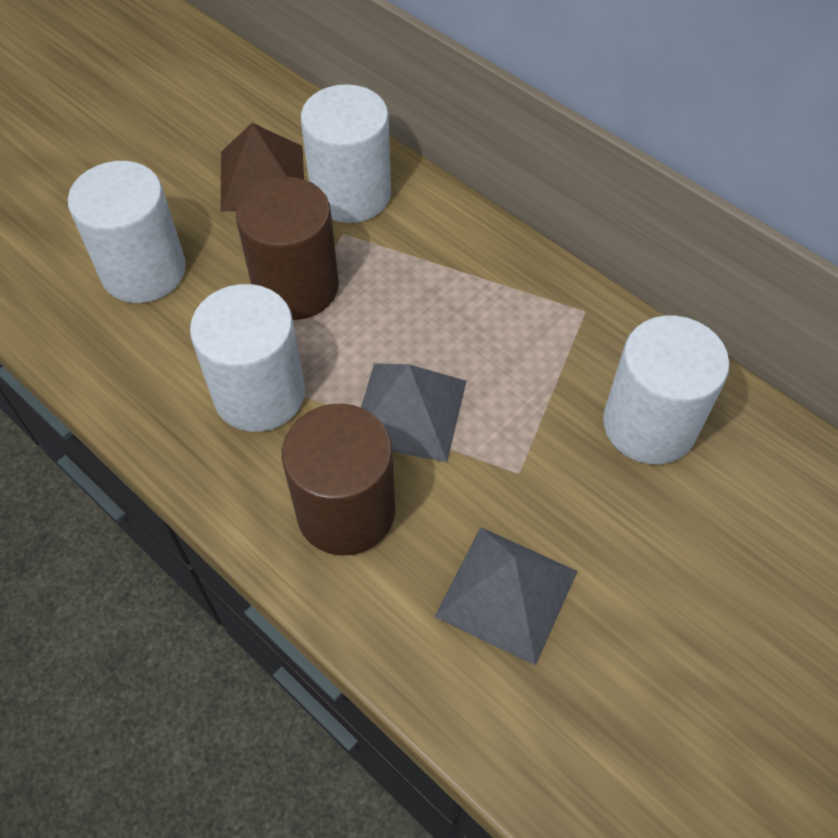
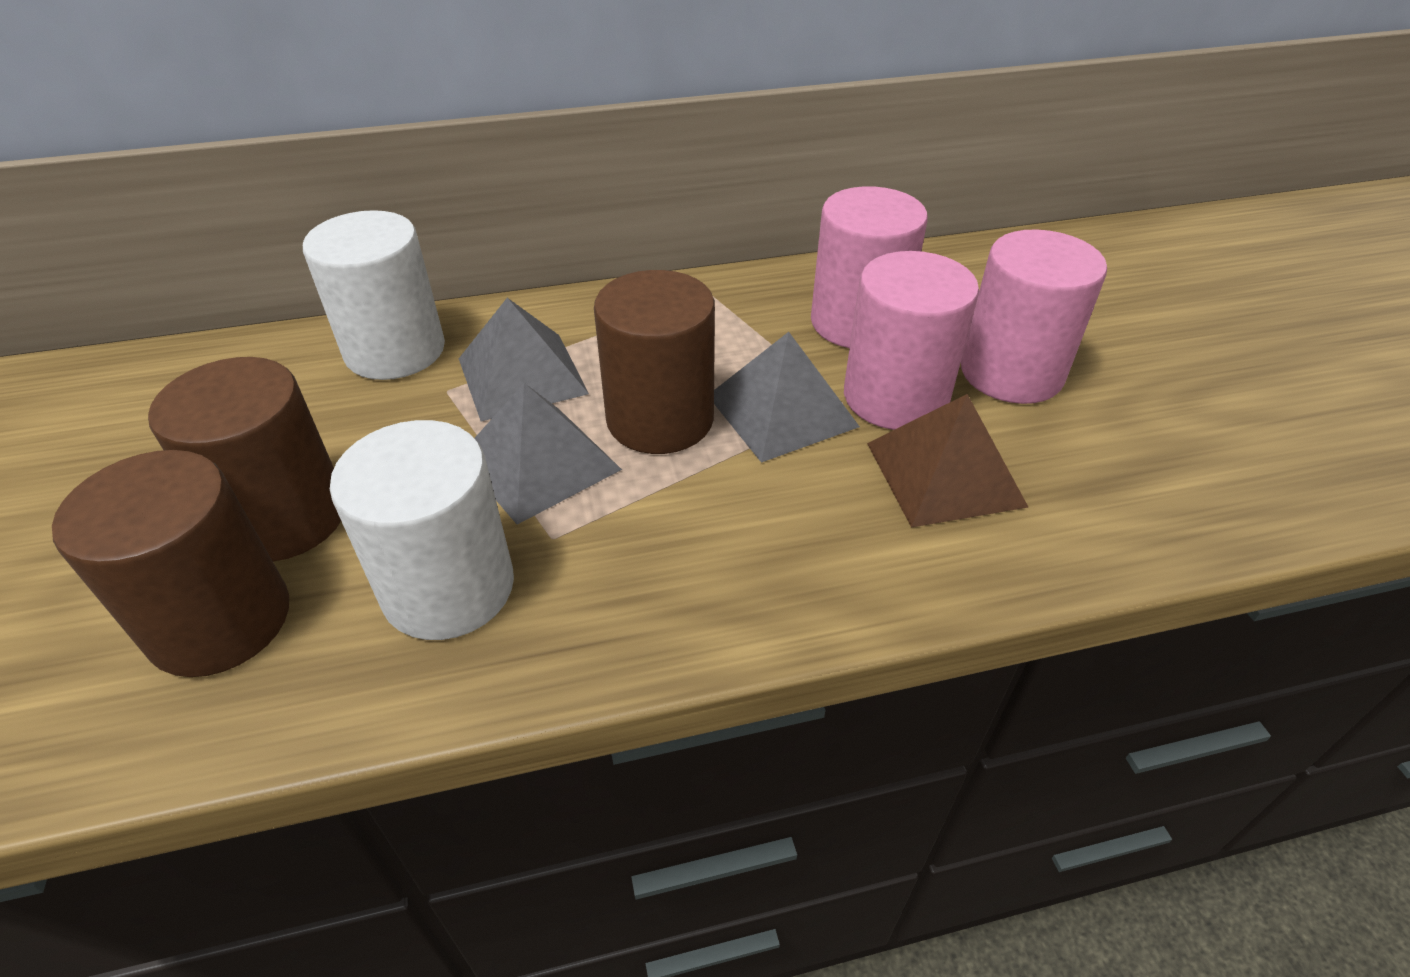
brown cylinder: [236,177,339,320] [282,403,395,556] = 2 -> [52,450,289,677] [148,357,341,562] [594,270,715,454] = 3
grey pyramid: [361,363,466,462] [434,527,578,666] = 2 -> [459,298,589,421] [474,383,622,525] [714,332,860,463] = 3
pink cylinder: none = 0 -> [811,186,928,348] [844,251,979,430] [961,229,1107,404] = 3
white cylinder: [68,161,186,303] [190,284,305,432] [301,84,391,223] [603,315,730,464] = 4 -> [303,210,445,380] [330,420,514,640] = 2

